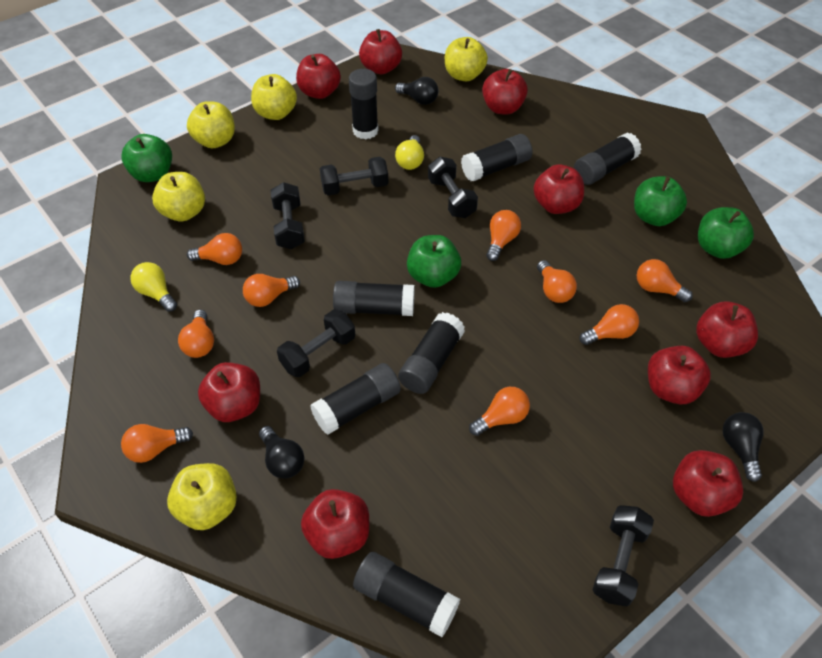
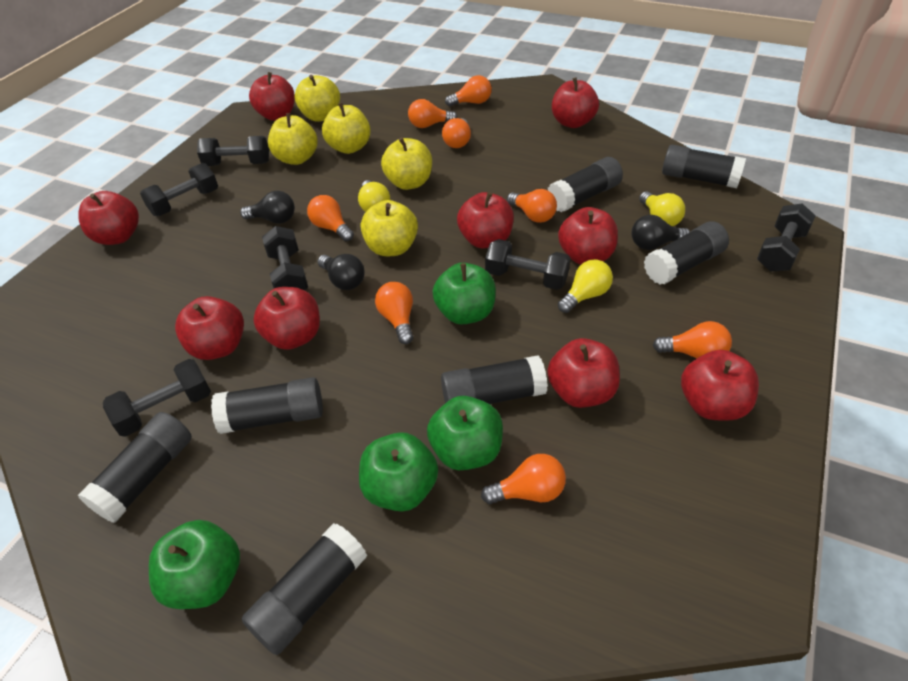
black dumbbell: [271,182,305,249] [277,309,355,377] [320,157,389,196] [428,157,478,218] [593,505,654,607] = 5 -> [103,359,211,437] [140,163,218,216] [197,136,269,166] [262,226,308,290] [485,239,571,290] [757,203,815,272] = 6
orange light bulb: [121,424,193,463] [178,310,214,358] [187,233,242,265] [243,274,300,307] [469,387,530,436] [486,210,521,261] [537,260,577,303] [580,304,639,345] [637,259,693,302] = 9 -> [307,195,354,241] [375,282,413,344] [408,99,458,128] [442,118,471,148] [445,75,492,106] [481,454,566,504] [507,189,557,223] [653,321,732,358] = 8
yellow light bulb: [131,262,177,312] [395,135,424,170] = 2 -> [358,180,390,212] [558,259,613,313] [639,191,685,226] = 3

